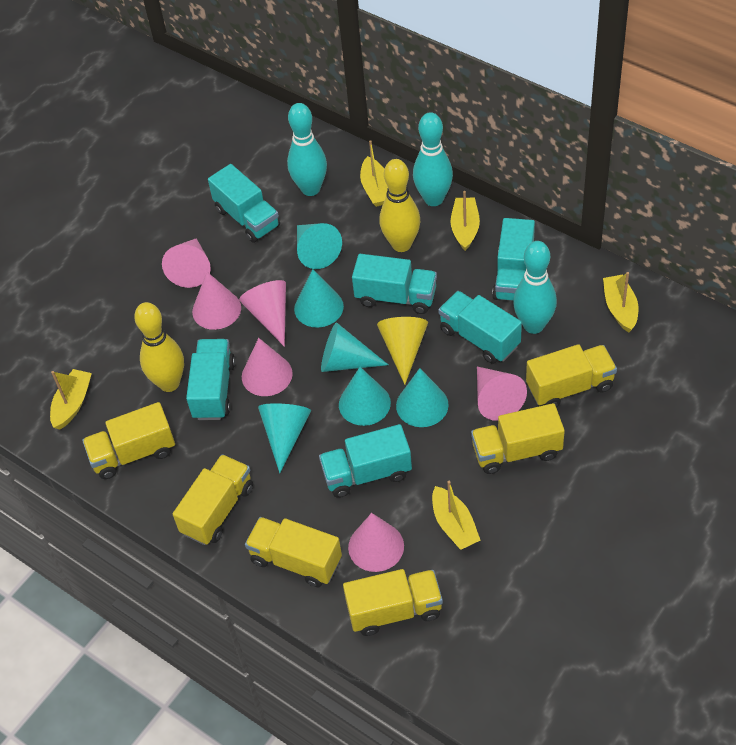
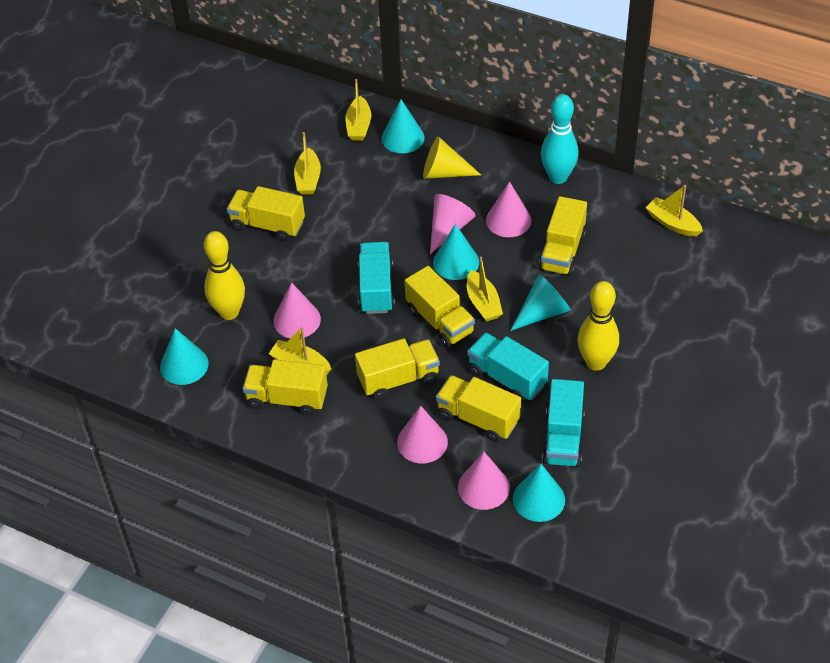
pink cone: [162,238,211,288] [192,272,241,330] [239,280,286,347] [242,338,293,396] [348,513,404,572] [477,367,527,421] = 6 -> [273,282,321,338] [397,406,448,463] [430,194,476,254] [458,452,510,510] [486,182,531,237] = 5
turquoise bowling pin: [287,103,327,196] [413,112,453,206] [513,241,557,334] = 3 -> [541,94,579,184] = 1
turquoise cone: [258,403,311,473] [294,269,344,328] [297,223,342,269] [321,322,388,372] [339,367,391,426] [396,368,449,427] = 6 -> [160,328,209,385] [381,99,425,153] [433,224,479,280] [510,274,571,331] [513,464,565,522] = 5
turquoise truck: [186,339,235,420] [208,164,280,243] [319,424,412,498] [352,254,437,314] [438,291,522,364] [492,218,535,301] = 6 -> [358,242,395,314] [467,332,549,403] [542,379,585,467] = 3

